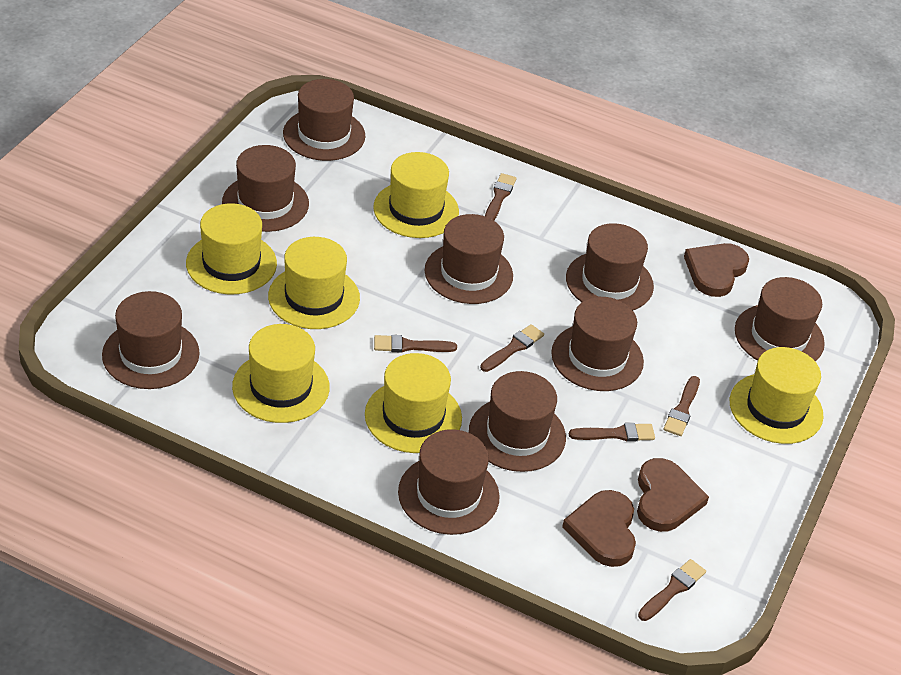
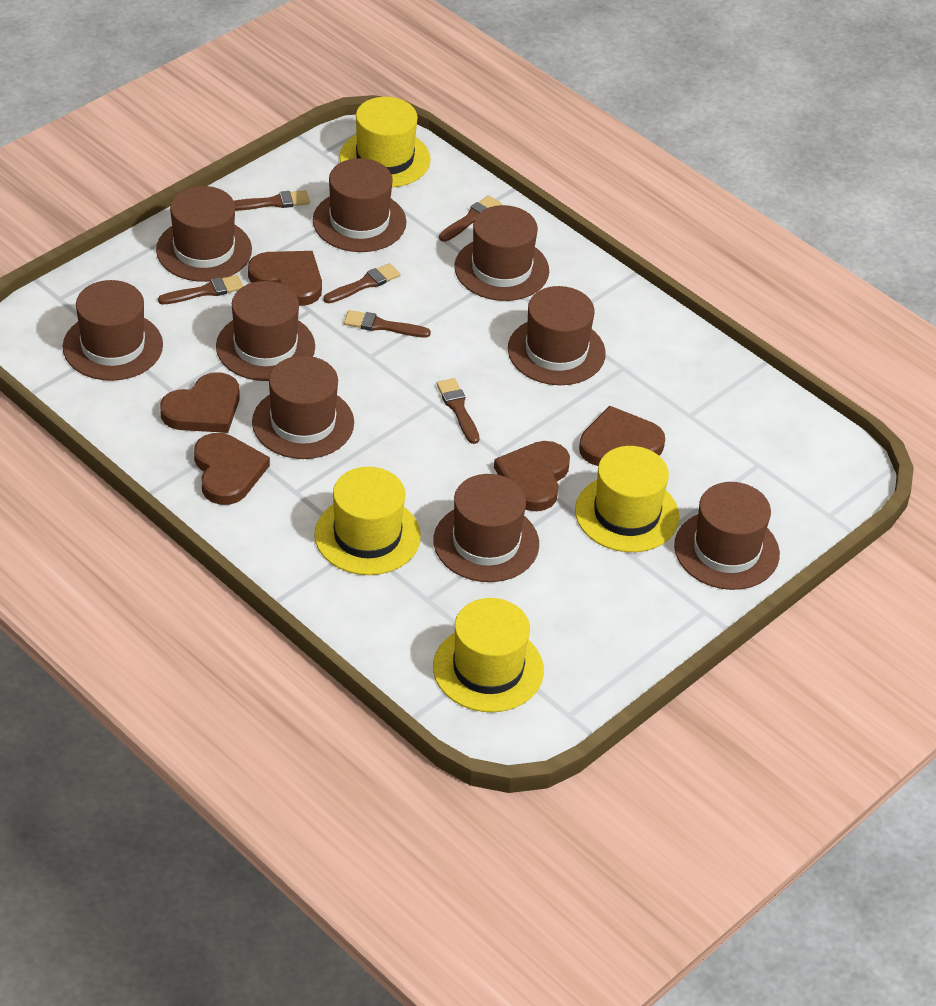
brown heart: [562,490,636,567] [637,458,709,532] [684,243,749,297] = 3 -> [160,372,240,433] [194,433,270,505] [248,251,322,306] [494,441,570,511] [579,406,665,466] = 5
yellow hat: [186,203,277,294] [232,324,330,423] [268,237,360,329] [365,353,462,453] [373,152,459,238] [730,347,824,444] = 6 -> [314,467,421,575] [340,97,431,187] [433,598,544,712] [575,446,679,552] = 4

